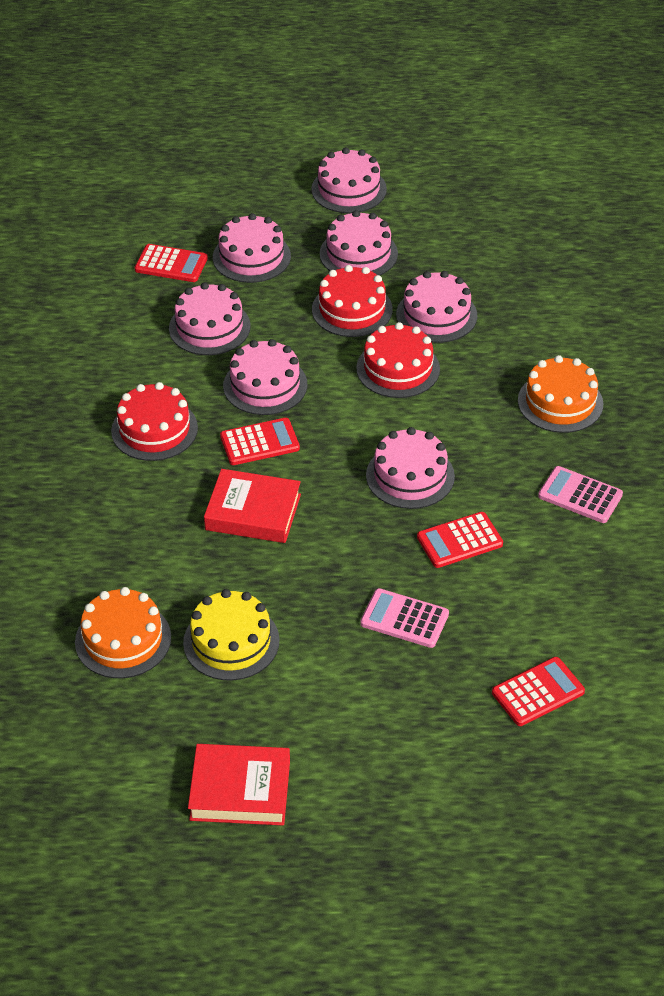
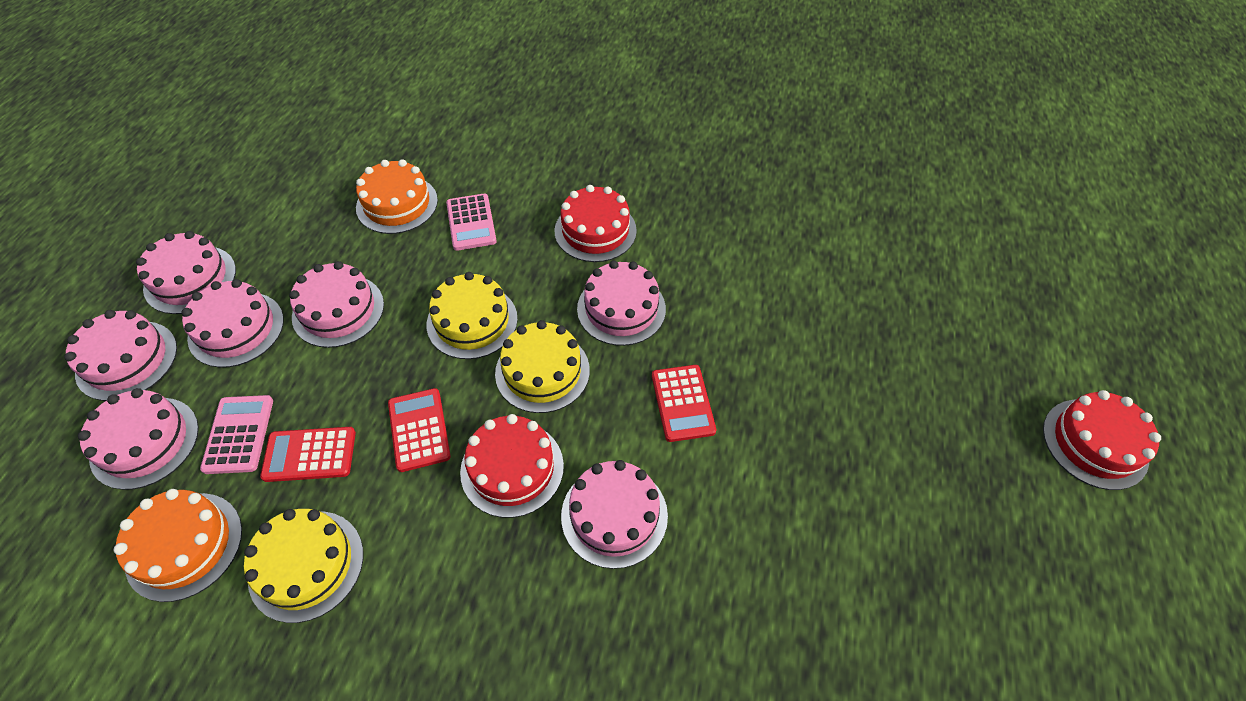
red book: [188,744,290,825] [204,469,301,543] = 2 -> none = 0
red calculator: [135,244,208,282] [220,418,300,465] [417,512,503,568] [492,657,585,726] = 4 -> [260,427,356,482] [388,388,451,472] [652,365,716,442] = 3
yellow cake: [183,589,279,680] = 1 -> [244,509,363,623] [427,272,518,359] [495,320,590,413] = 3

